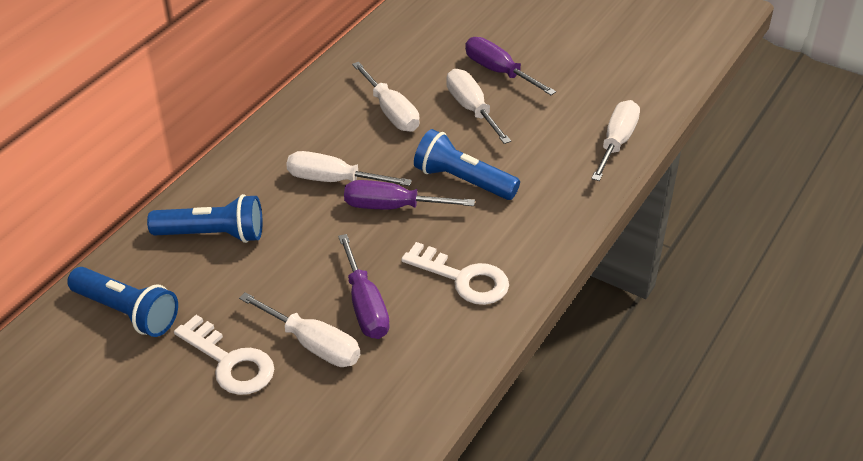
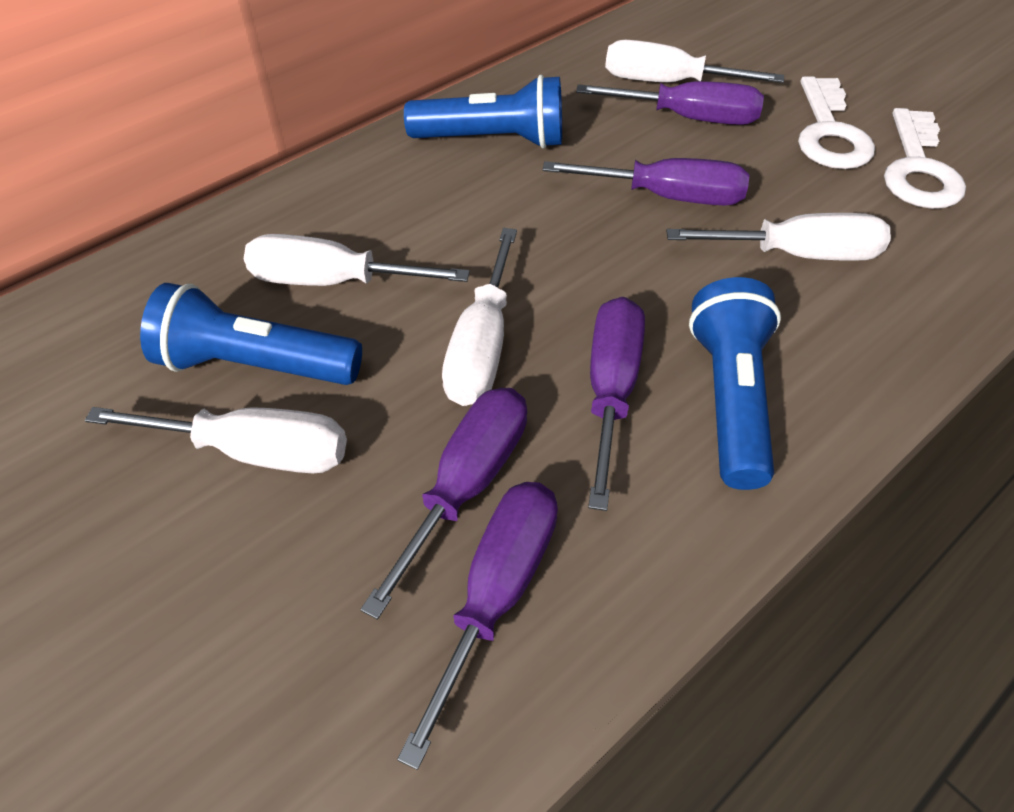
purple screwdriver: [338,234,390,339] [344,180,475,209] [465,37,556,95] = 3 -> [360,388,527,620] [397,482,558,770] [543,158,749,205] [576,81,764,125] [588,297,645,511] = 5

